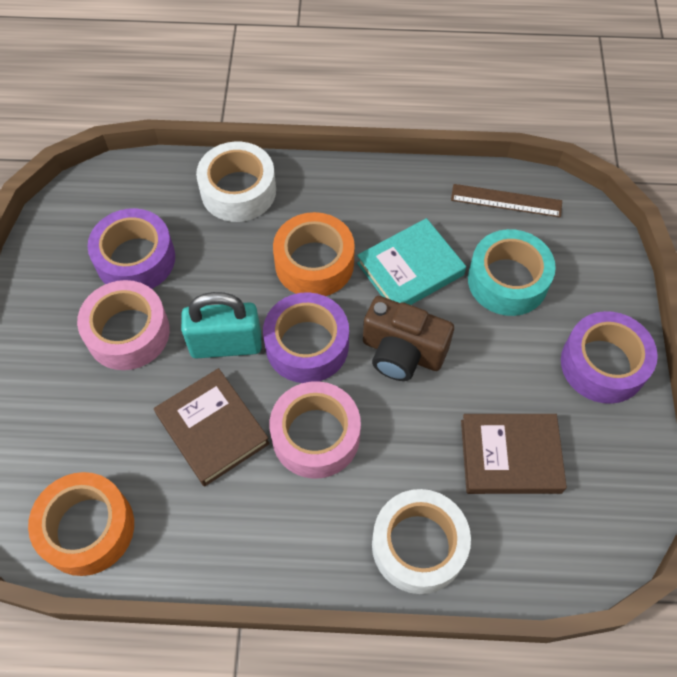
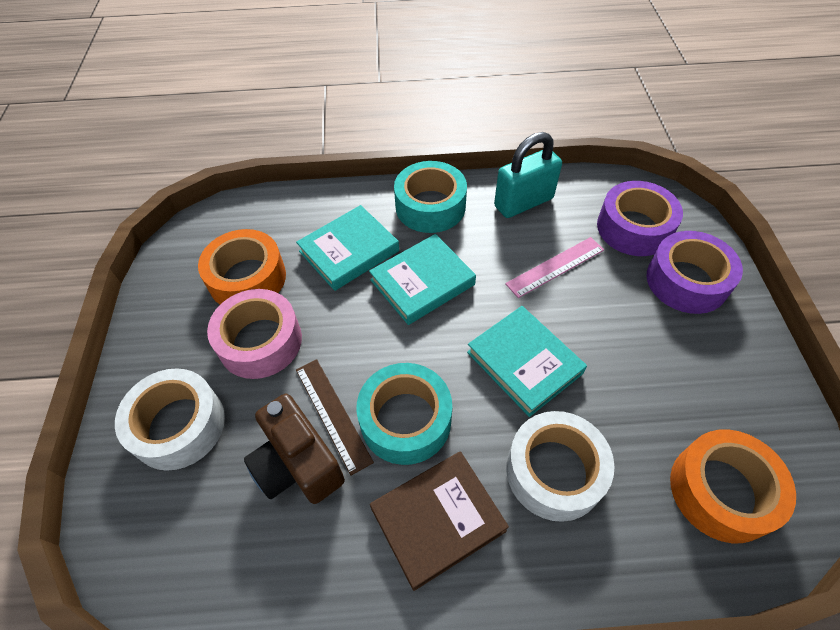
brown book: [154,368,270,487] [461,414,567,494] = 2 -> [370,451,509,591] = 1
pink ruler: none = 0 -> [505,237,604,298] = 1
pink tape: [77,280,170,370] [269,381,361,479] = 2 -> [207,289,302,379] = 1
purple tape: [87,208,175,289] [263,292,349,383] [561,311,658,404] = 3 -> [597,181,683,256] [647,231,743,314] = 2
turquoise book: [357,218,466,305] = 1 -> [296,205,399,291] [369,234,476,325] [467,306,587,417] = 3
turquoise tape: [468,229,556,316] = 1 -> [356,363,452,465] [394,161,467,233] = 2

